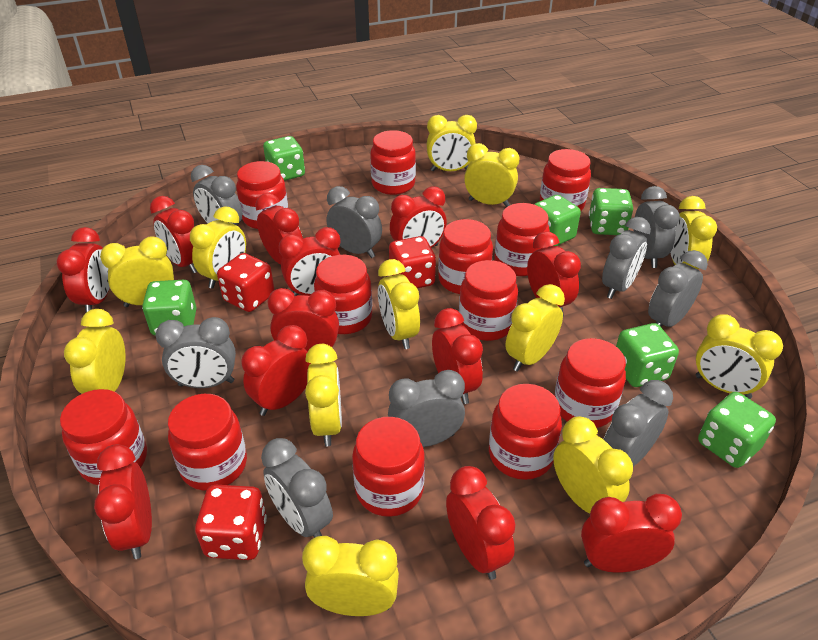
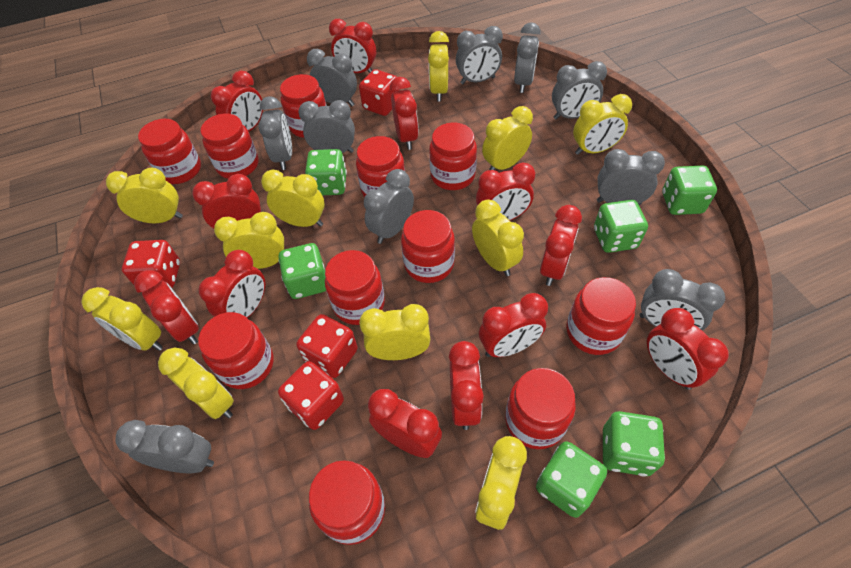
grey clock: [156,317,236,388] [191,165,242,225] [261,438,333,538] [327,186,382,258] [388,370,465,447] [602,217,651,299] [603,380,673,466] [633,186,680,268] [648,250,708,327] = 9 -> [115,420,214,473] [259,96,292,170] [299,100,355,153] [307,49,357,106] [364,169,414,244] [456,26,503,84] [514,22,541,93] [552,61,607,120] [597,149,665,205] [640,269,725,331] = 10
red dice: [195,485,267,560] [217,253,274,312] [389,236,436,288] = 3 -> [122,240,180,288] [278,361,344,430] [296,314,358,378] [359,69,400,116] = 4
red jar: [60,389,147,485] [168,394,247,491] [236,161,288,229] [314,255,372,334] [352,417,425,517] [370,130,416,195] [438,219,493,294] [459,260,518,341] [489,384,562,480] [495,203,550,276] [540,149,591,211] [554,338,626,428] = 12 -> [138,119,201,184] [198,312,273,389] [201,114,259,179] [280,74,327,138] [309,460,385,545] [325,250,385,325] [356,136,405,197] [401,210,455,283] [429,122,477,190] [505,368,576,449] [566,277,636,355] = 11
yellow clock: [64,309,126,394] [100,236,174,307] [190,206,246,289] [302,536,399,616] [305,344,342,446] [378,259,420,349] [427,115,477,171] [464,143,520,207] [506,284,565,372] [553,416,633,513] [670,196,717,269] [696,314,783,399] = 12 -> [81,287,163,351] [106,168,183,223] [158,347,234,419] [214,212,284,269] [261,170,325,227] [359,304,430,360] [428,31,449,102] [472,200,524,276] [475,436,527,530] [482,106,533,170] [573,94,632,155] = 11

